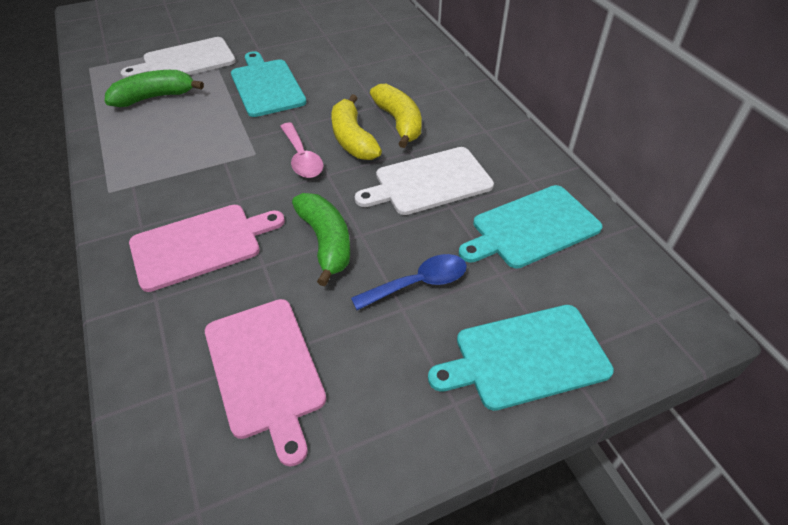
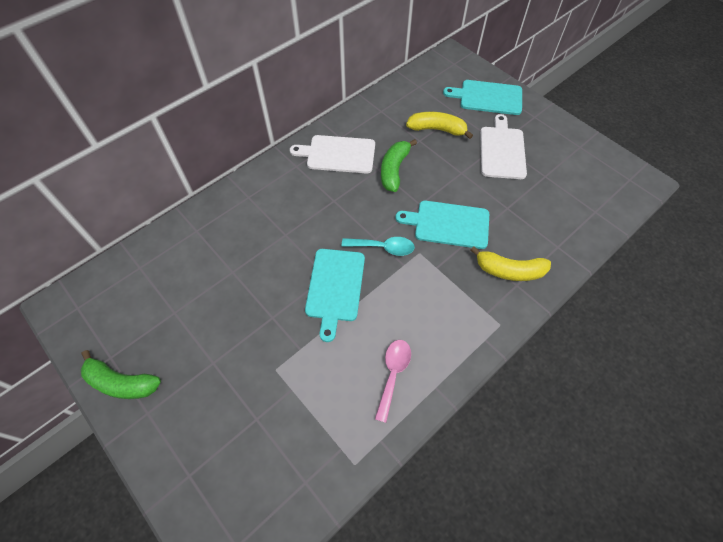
blue spoon: [351,254,467,310] = 1 -> none = 0
pink cutting board: [129,205,285,292] [205,299,326,467] = 2 -> none = 0
turquoise spoon: none = 0 -> [342,237,415,256] = 1

